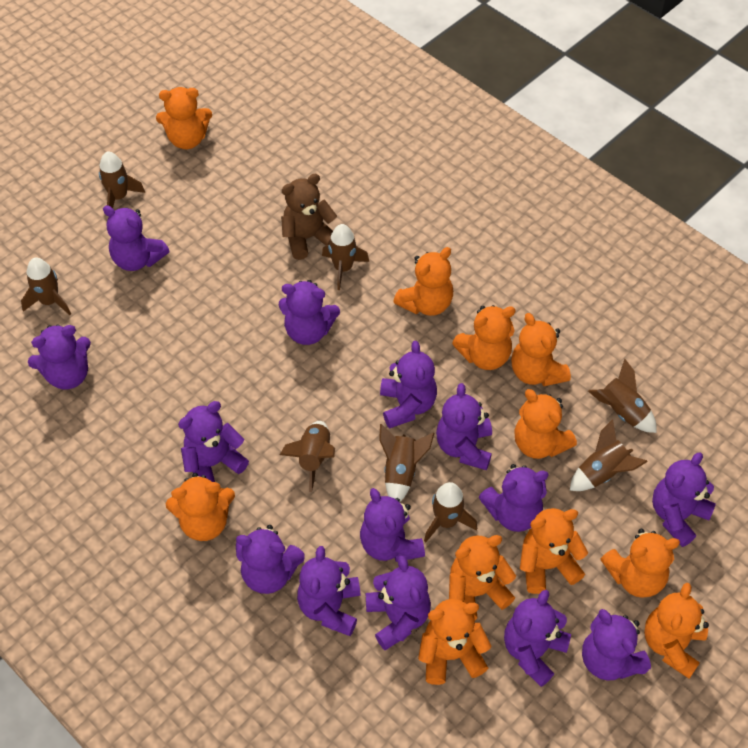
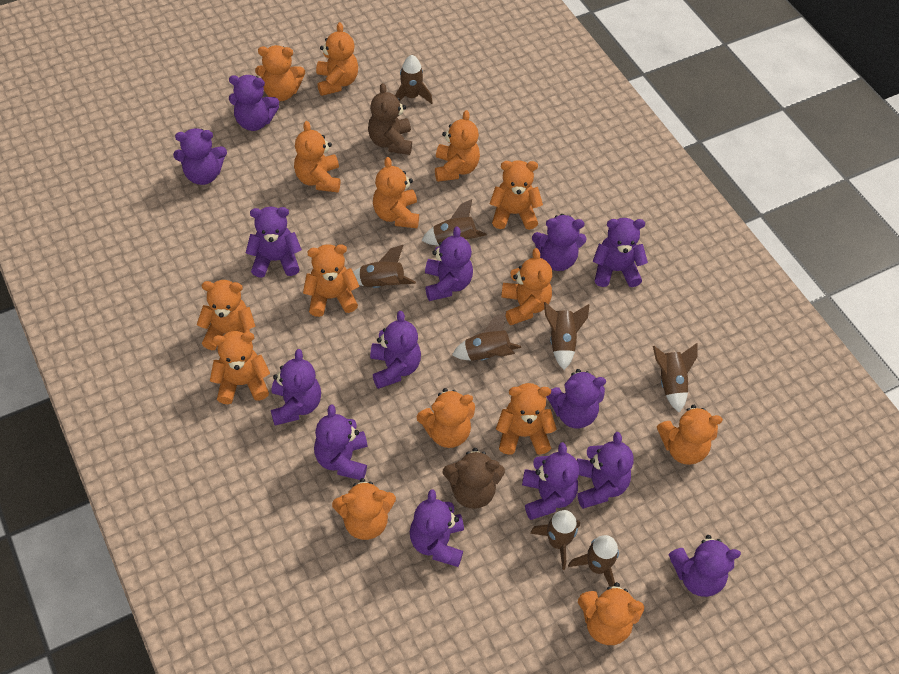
brown teddy bear: [281,174,337,260] = 1 -> [368,83,412,155] [443,448,505,509] = 2
orange teddy bear: [156,87,212,149] [166,473,235,541] [393,247,453,316] [418,599,491,685] [449,535,516,620] [452,305,516,370] [511,313,571,386] [514,389,577,459] [520,508,588,594] [600,529,680,598] [644,583,709,679] = 11 -> [197,280,255,350] [210,331,270,404] [255,45,305,101] [294,121,340,192] [303,244,359,317] [316,22,358,96] [332,478,396,540] [373,157,419,228] [417,388,475,448] [435,110,480,182] [490,160,543,230] [496,383,557,455] [501,248,552,325] [578,582,644,645] [657,405,723,465] = 15

